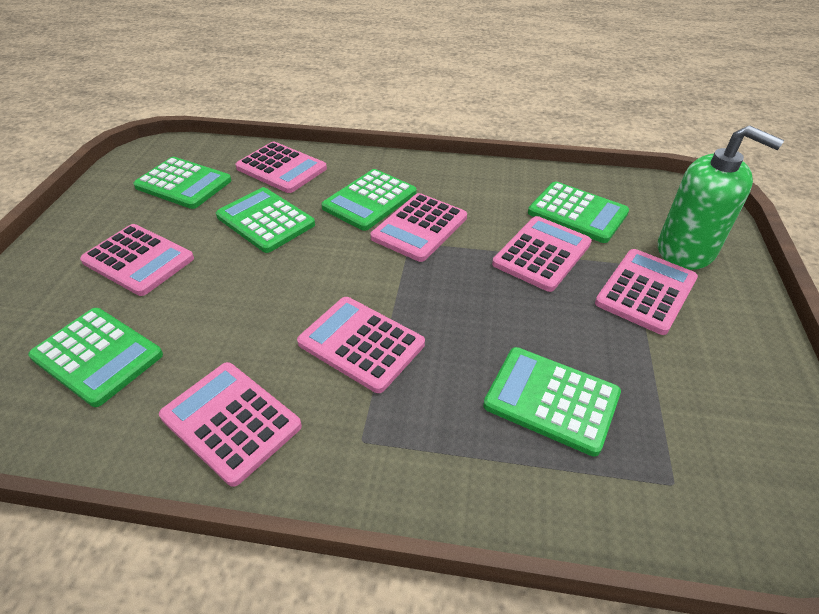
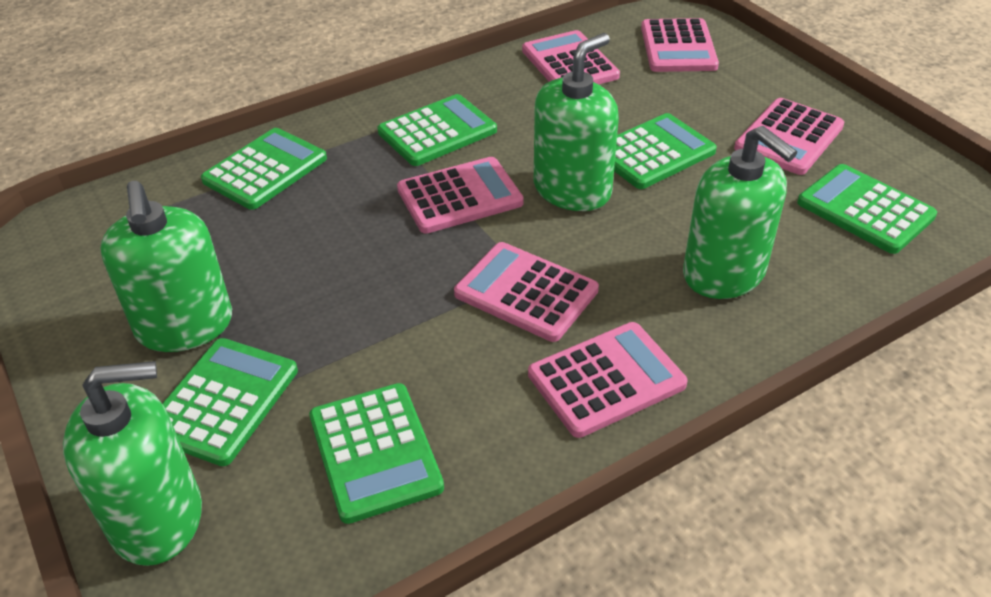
green soap dispenser: [658,125,784,270] = 1 -> [63,361,202,566] [100,181,232,352] [534,33,619,211] [683,126,797,299] = 4
pink calculator: [80,224,194,296] [159,362,302,487] [235,142,327,193] [297,297,425,393] [370,193,467,262] [492,216,592,292] [595,249,698,335] = 7 -> [397,157,524,234] [454,242,599,342] [522,30,620,84] [528,322,688,438] [641,18,719,72] [734,98,844,175] = 6

